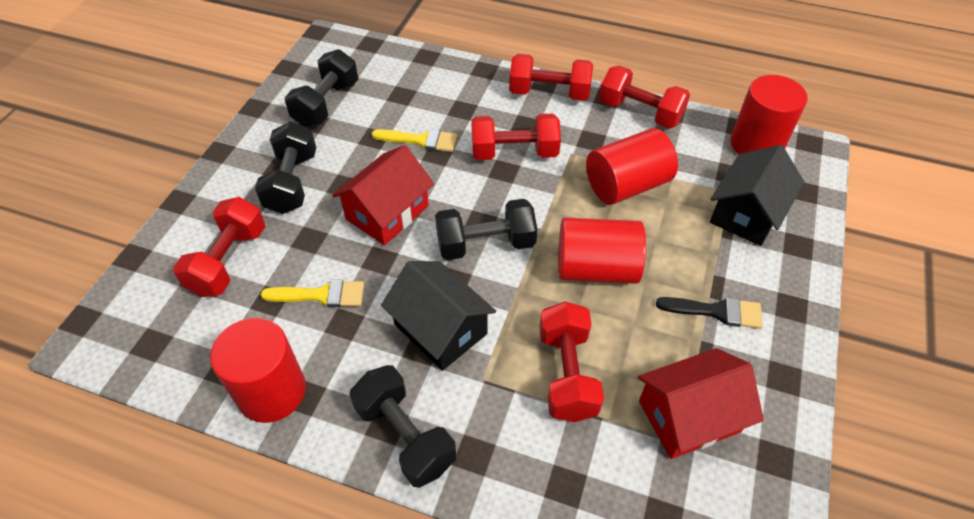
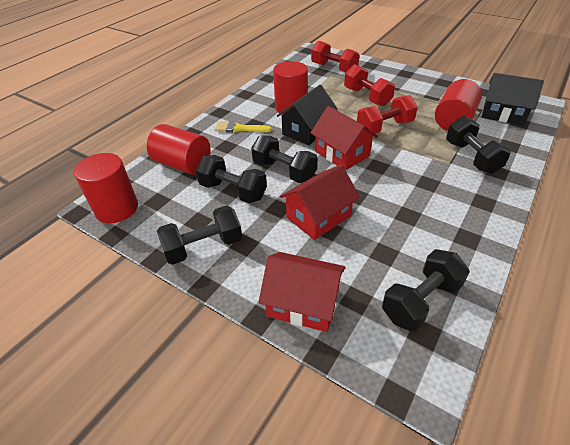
black brush: [656,297,763,329] = 1 -> none = 0
black dumbbell: [255,122,316,214] [285,49,358,127] [350,365,456,488] [435,199,537,260] = 4 -> [157,205,242,265] [196,155,267,203] [251,135,317,183] [382,249,470,332] [446,116,511,174] = 5
red dumbbell: [173,197,265,297] [471,114,561,160] [509,54,593,101] [539,301,604,422] [599,65,690,129] = 5 -> [311,41,359,72] [344,64,395,106] [357,95,418,134] = 3
red house: [332,145,434,245] [638,348,764,459] = 2 -> [259,252,346,332] [280,165,360,240] [310,106,378,170] = 3
yellow brush: [261,280,364,307] [372,129,457,152] = 2 -> [215,121,272,133] = 1

